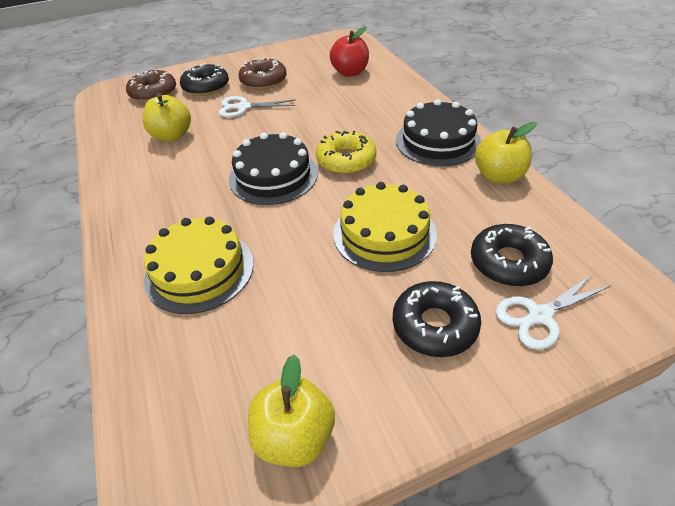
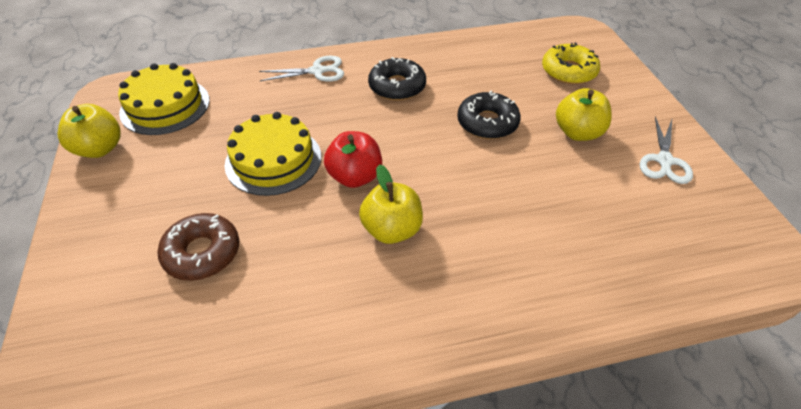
black cake: [229,132,318,205] [396,99,481,166] = 2 -> none = 0
black donut: [180,63,229,96] [392,281,481,357] [471,224,553,286] = 3 -> [368,57,426,101] [457,91,521,139] = 2
brown donut: [126,70,176,102] [238,58,287,90] = 2 -> [158,213,239,281] = 1

